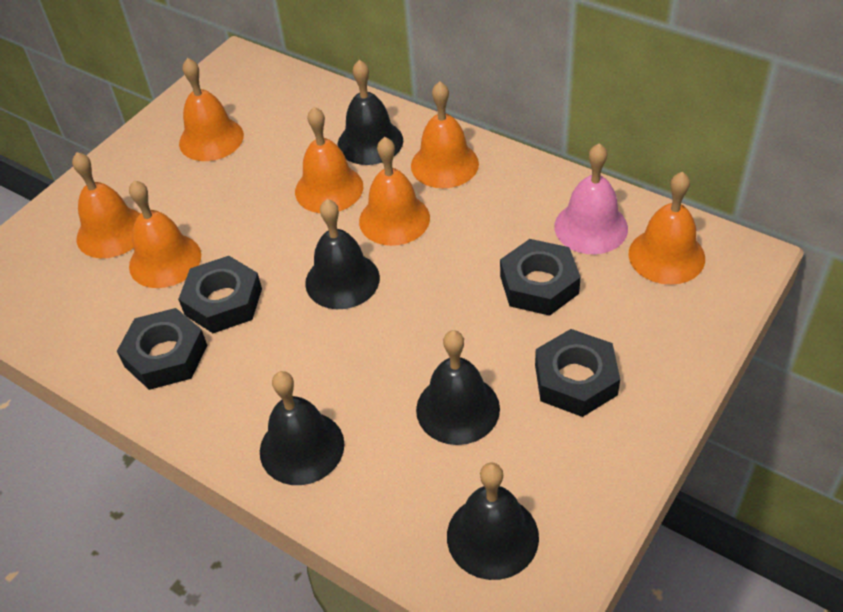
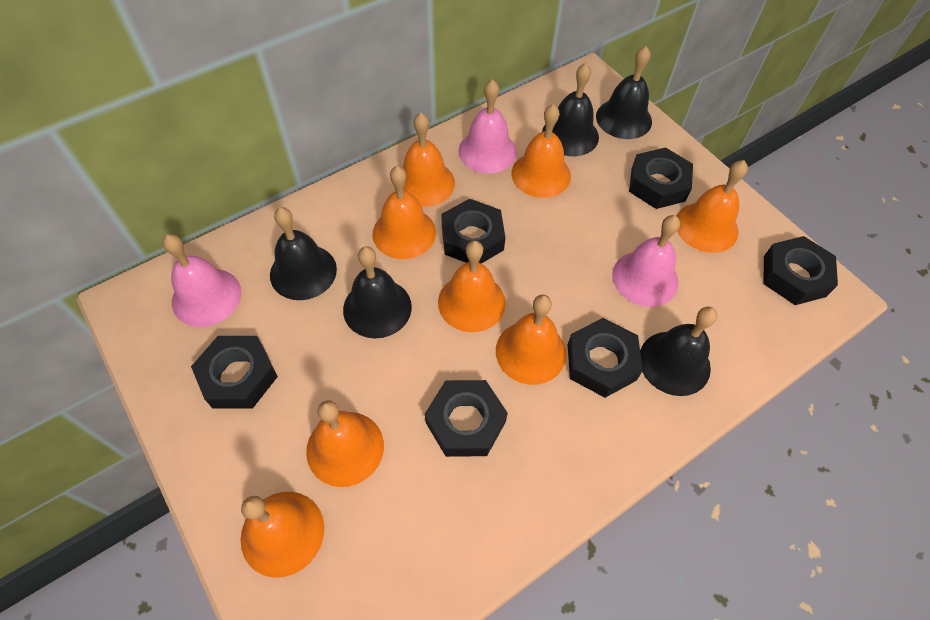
black nut: [117,308,207,390] [178,256,262,333] [500,239,581,316] [535,329,620,417] = 4 -> [191,336,278,409] [425,380,508,457] [441,199,506,264] [568,318,643,398] [629,148,693,209] [764,236,838,305] = 6
orange bell: [72,152,140,258] [129,180,201,288] [179,58,244,161] [295,107,363,213] [359,137,430,246] [411,81,479,188] [629,172,705,285] = 7 -> [241,492,324,578] [306,400,384,487] [373,166,436,259] [395,113,455,207] [438,241,506,332] [496,294,566,385] [511,104,571,198] [677,160,748,253] = 8
pink bell: [554,143,628,254] = 1 -> [162,234,241,327] [458,79,517,173] [612,215,680,307] = 3

